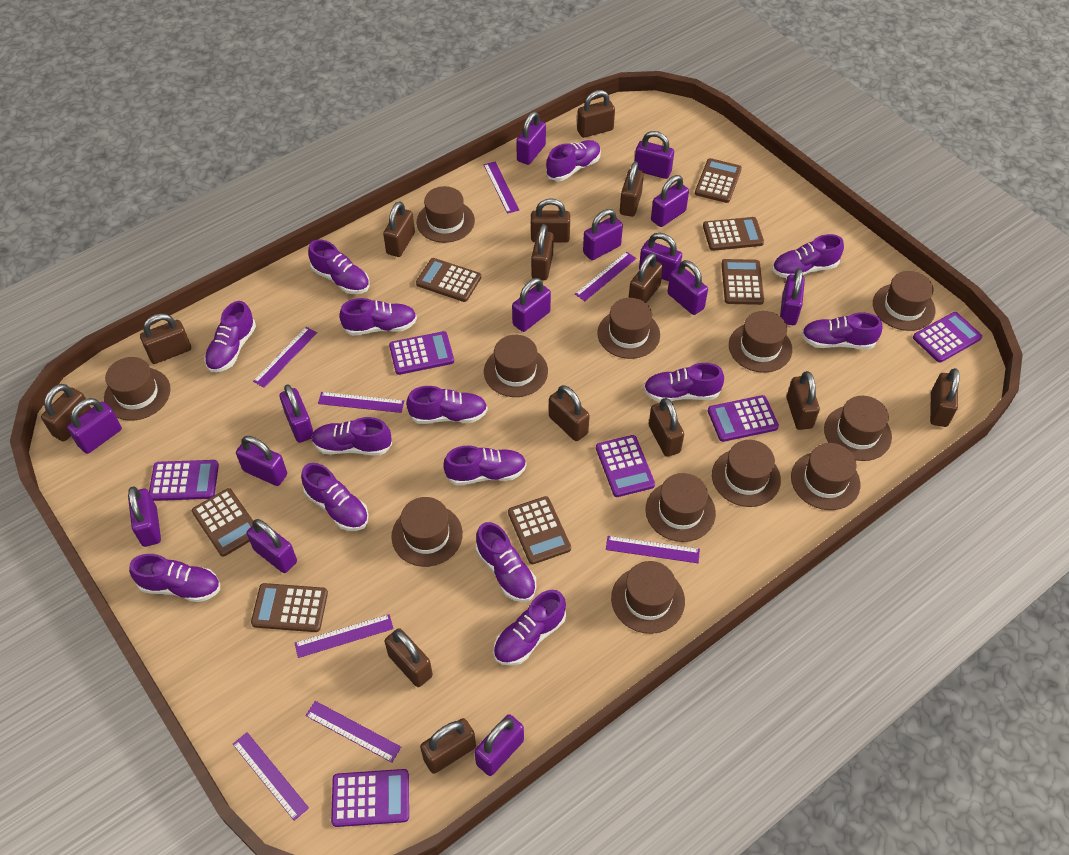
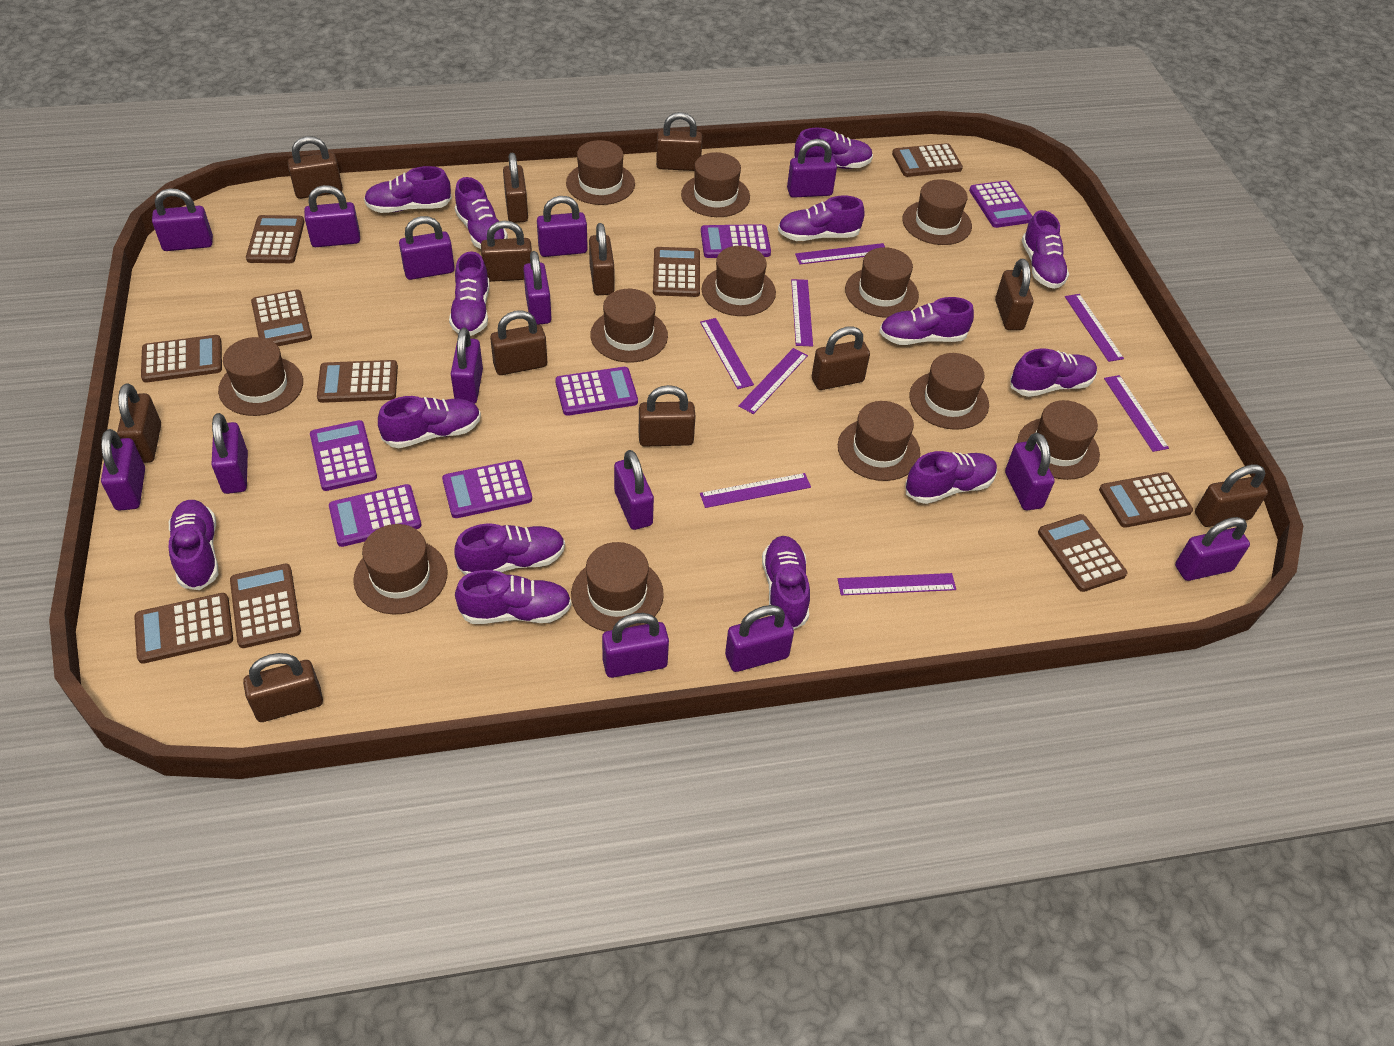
brown calculator: [192,488,253,557] [251,583,328,632] [416,258,481,302] [508,496,571,564] [695,158,742,203] [703,217,764,251] [721,259,764,305] = 7 -> [134,593,233,664] [141,335,222,382] [230,563,301,648] [246,215,305,263] [251,289,312,346] [317,360,398,403] [653,247,700,297] [892,143,963,177] [1038,514,1127,592] [1099,472,1193,528] = 10
brown padlock: [41,384,91,442] [140,313,191,364] [383,201,415,257] [385,628,433,687] [420,718,476,774] [531,198,570,243] [531,224,554,280] [549,385,590,441] [577,90,615,138] [620,161,644,217] [629,253,663,303] [649,398,684,457] [786,371,820,430] [930,368,960,427] = 14 -> [117,383,161,463] [243,653,323,722] [288,136,343,199] [481,221,532,282] [490,311,547,375] [503,153,528,223] [589,223,614,295] [639,385,696,447] [656,112,702,171] [812,326,870,390] [995,259,1033,330] [1195,465,1268,527] = 12

